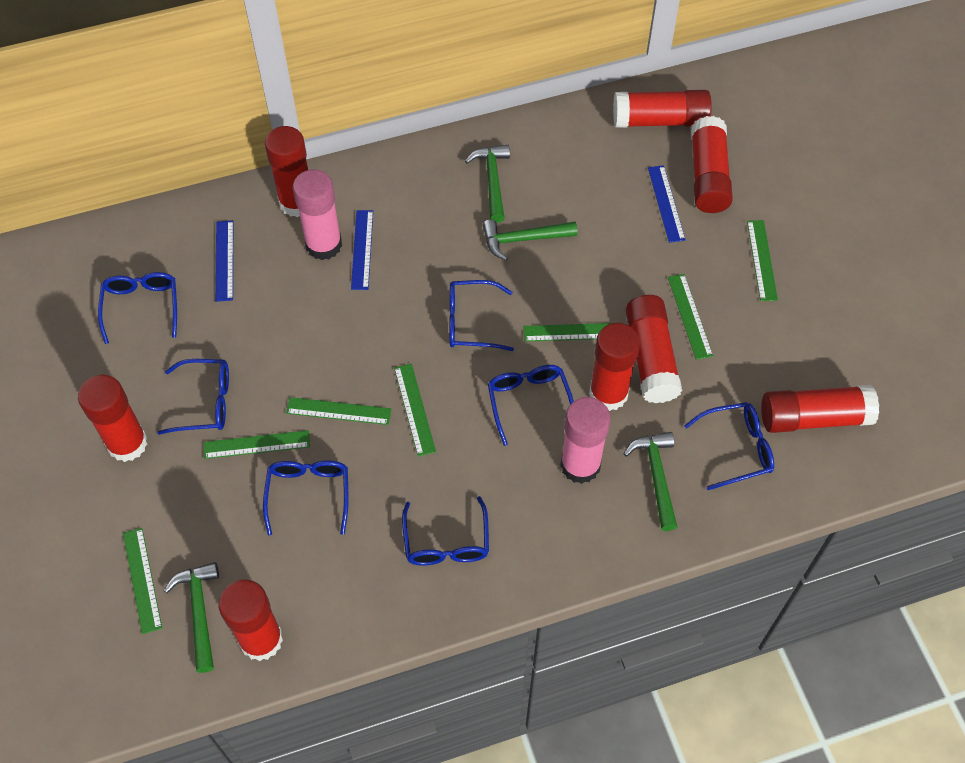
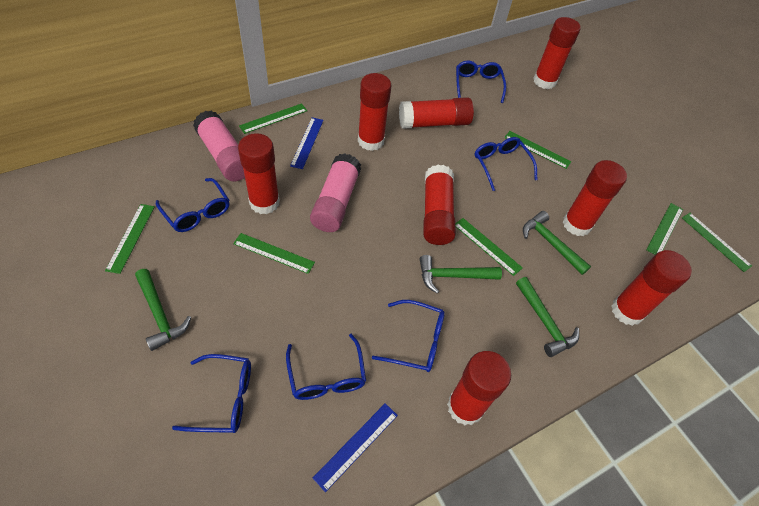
blue glasses: [98,272,177,344] [158,359,229,435] [263,460,348,536] [402,496,489,566] [449,280,514,351] [488,365,574,446] [684,402,774,490] = 7 -> [156,178,229,232] [172,354,251,433] [286,334,366,400] [372,300,445,372] [456,61,506,103] [475,137,537,191] = 6
blue ruler: [215,220,233,302] [351,210,373,290] [648,165,685,243] = 3 -> [290,117,324,169] [313,403,398,492] = 2

